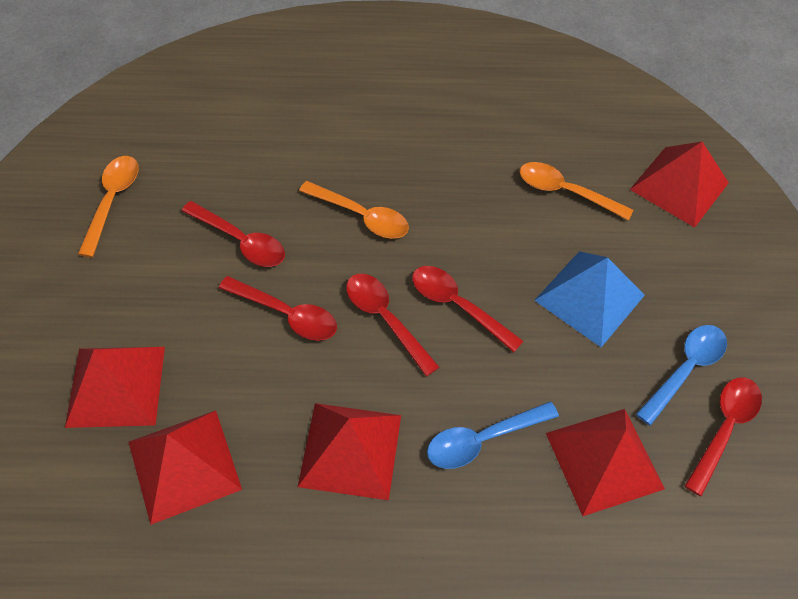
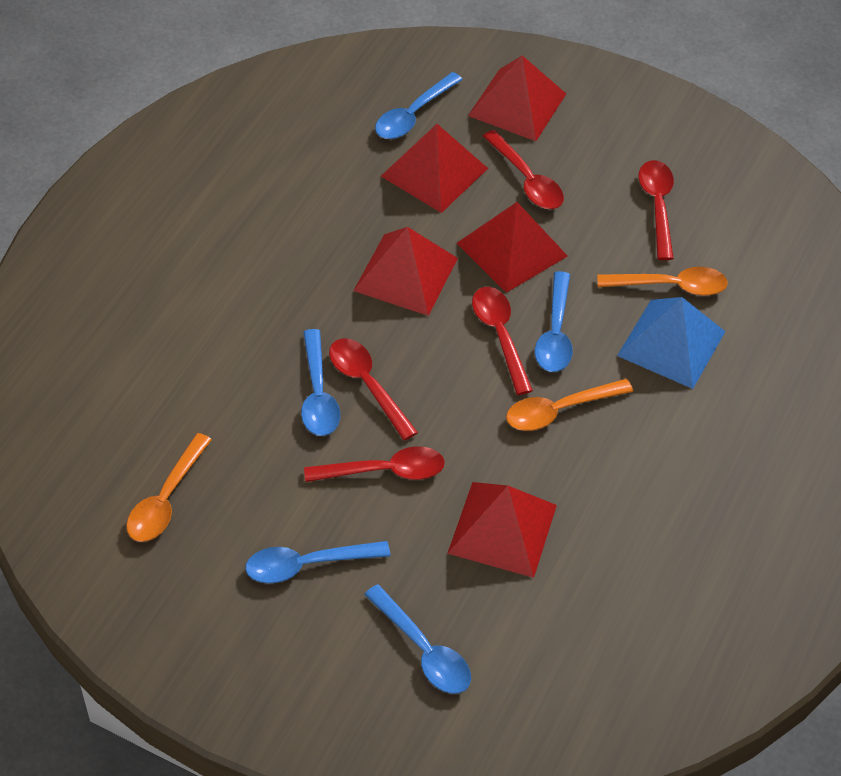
blue spoon: [427,401,559,469] [636,325,727,426] = 2 -> [245,541,390,583] [301,329,340,436] [364,584,471,694] [375,72,463,139] [535,271,573,372] = 5

